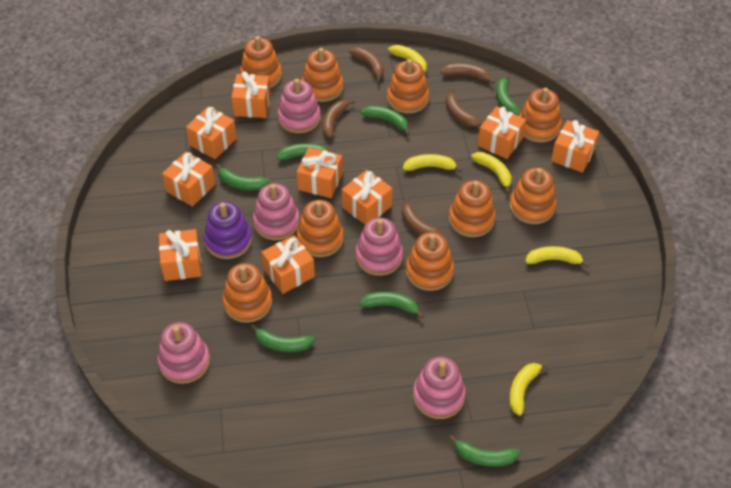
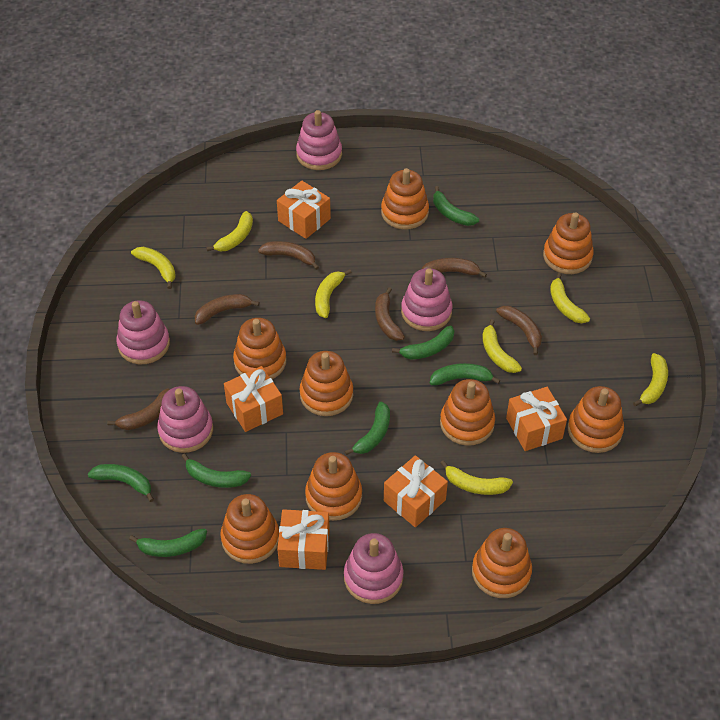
brown banana: [322,99,355,138] [349,47,384,82] [402,197,444,236] [441,63,495,84] [446,88,481,127] = 5 -> [107,389,170,430] [195,294,260,325] [258,241,319,270] [375,287,405,341] [422,258,487,278] [496,306,542,355] = 6
orange gift: [159,229,202,281] [162,152,215,207] [186,106,237,159] [231,71,271,118] [261,235,315,294] [297,147,343,198] [342,170,393,224] [478,106,526,159] [551,120,599,173] = 9 -> [224,366,283,432] [277,181,331,239] [277,509,330,570] [384,455,448,527] [506,387,567,451] = 5
purple stacking toy: [204,202,252,259] = 1 -> none = 0
yellow banana: [388,45,427,77] [403,154,462,172] [471,152,512,193] [509,362,548,416] [525,246,589,267] = 5 -> [131,247,175,289] [206,211,253,252] [315,269,352,318] [440,460,513,495] [482,319,522,373] [550,273,590,323] [633,353,668,406] = 7

